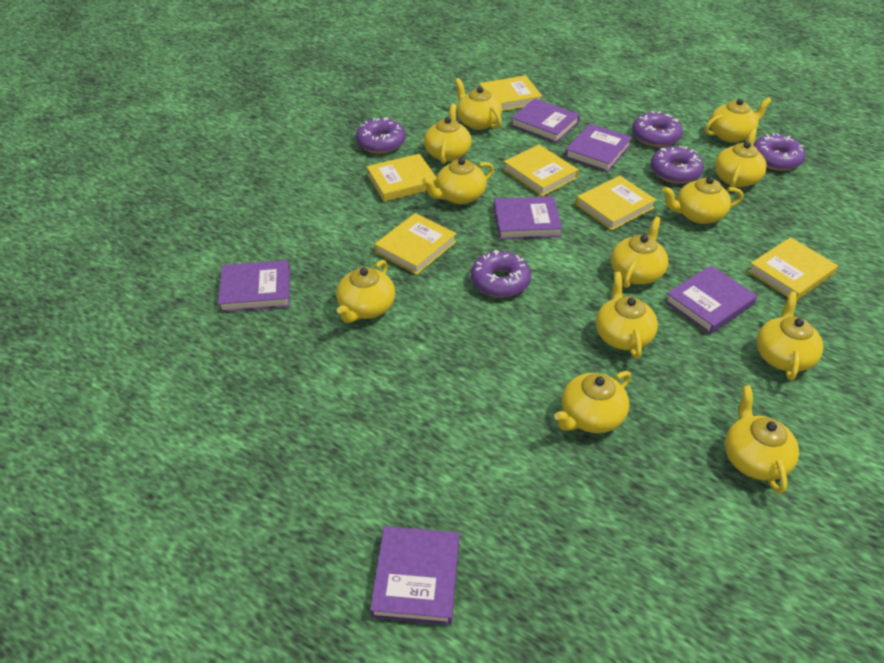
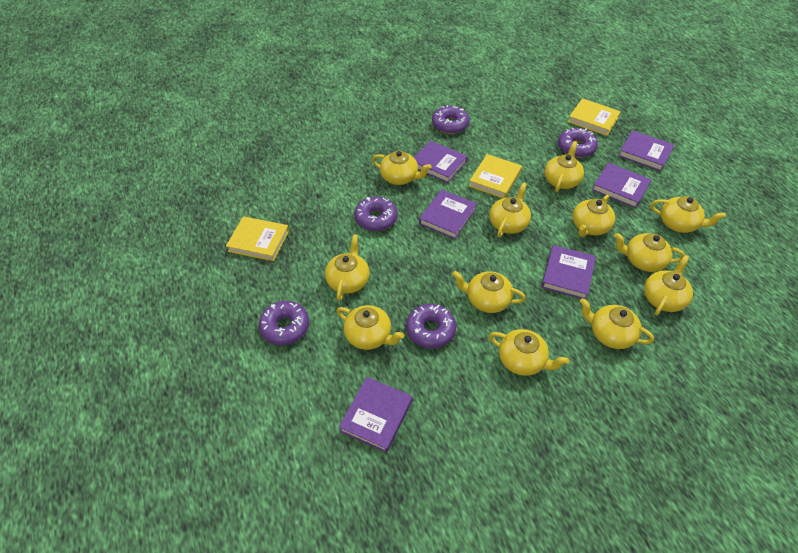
yellow book: [367,154,437,202] [375,213,457,275] [479,75,542,111] [503,145,579,196] [576,176,656,231] [748,237,838,300] = 6 -> [226,216,289,261] [469,154,522,198] [568,98,621,136] = 3

